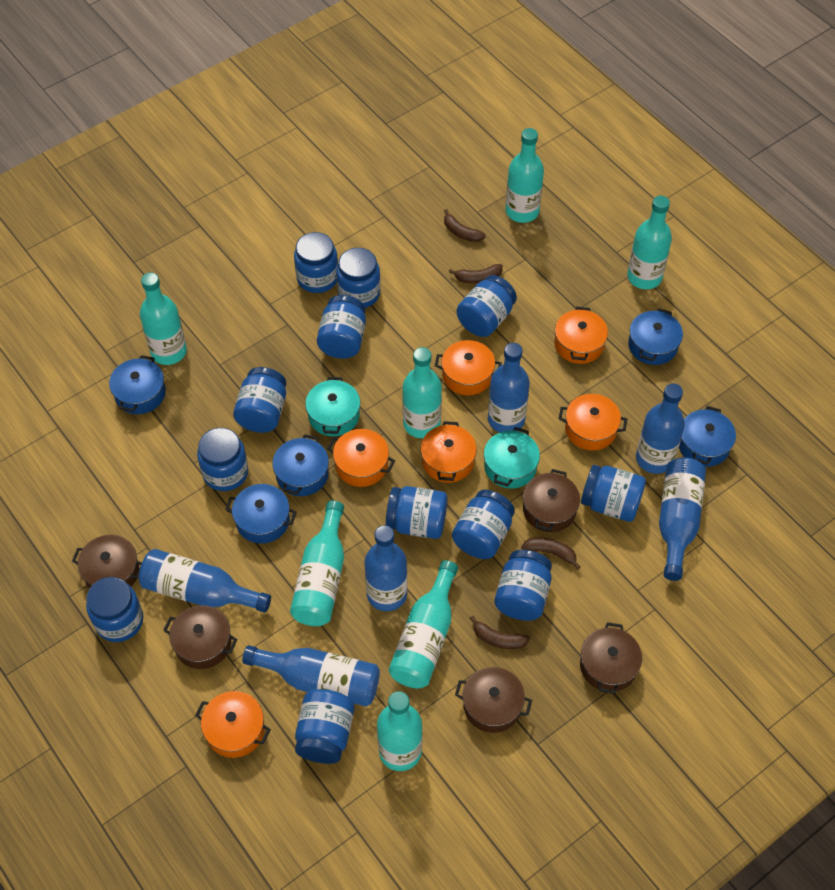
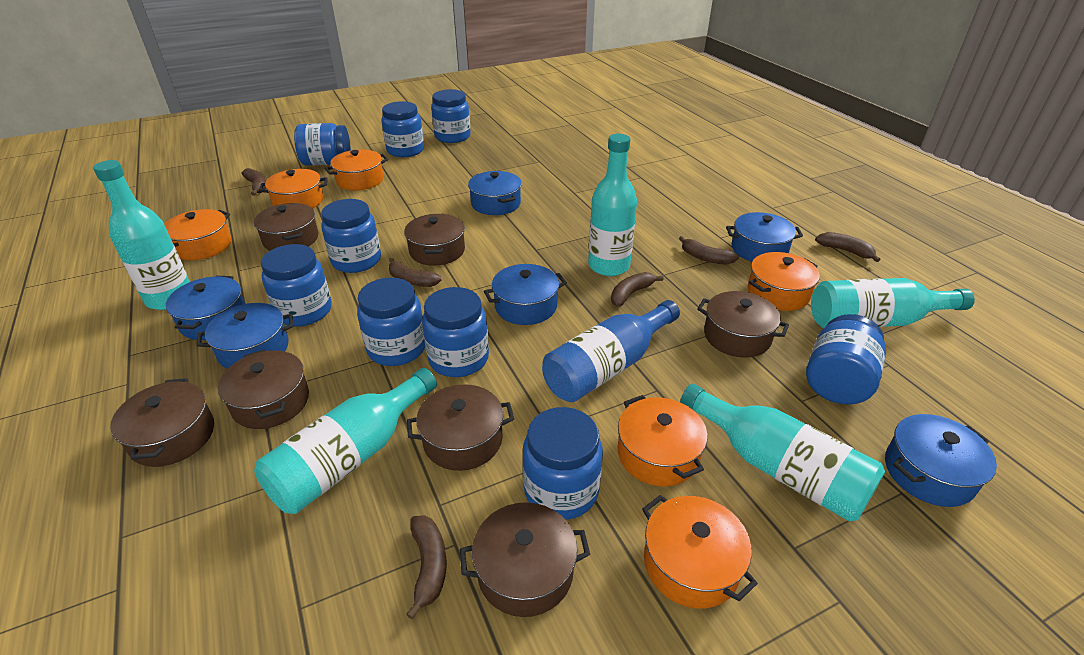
blue bottle: [139,549,271,613] [242,645,380,707] [365,525,407,611] [488,343,530,432] [636,383,685,474] [659,457,706,581] = 6 -> [542,300,680,402] = 1
blue jar: [86,577,143,642] [197,428,248,491] [233,367,287,433] [294,232,338,293] [295,689,355,764] [317,295,366,359] [336,248,381,308] [386,486,448,539] [452,490,515,559] [456,275,517,337] [495,550,552,621] [581,465,646,522] = 12 -> [261,244,332,327] [294,123,351,165] [321,199,381,273] [357,278,425,366] [381,101,424,157] [422,287,489,377] [431,89,471,143] [522,407,603,520] [806,314,886,404] = 9
blue pot: [109,355,166,414] [225,484,297,544] [272,434,329,496] [628,308,683,365] [679,406,736,467] = 5 -> [166,276,245,340] [197,303,293,369] [468,171,522,215] [484,264,567,325] [726,212,803,262] [885,414,997,507] = 6
brown banana: [444,209,486,242] [449,264,503,283] [470,616,530,649] [521,537,580,569] = 4 -> [242,168,266,196] [388,258,442,287] [406,515,447,619] [611,272,663,306] [679,236,739,265] [815,232,880,262] = 6
brown pot: [72,535,142,588] [163,605,237,669] [455,667,532,733] [523,469,580,532] [580,622,642,694] = 5 -> [110,378,214,467] [218,349,309,429] [254,203,318,251] [404,214,465,266] [407,384,514,471] [460,502,590,617] [697,291,789,358] = 7
turquoise bottle: [140,272,187,365] [290,501,344,626] [377,691,423,771] [389,560,458,688] [402,347,442,438] [505,128,544,223] [627,196,672,289] = 7 -> [93,160,190,310] [254,368,437,514] [588,134,637,276] [680,383,885,522] [811,278,975,329] = 5
turquoise pot: [305,377,360,436] [484,427,540,489] = 2 -> none = 0

